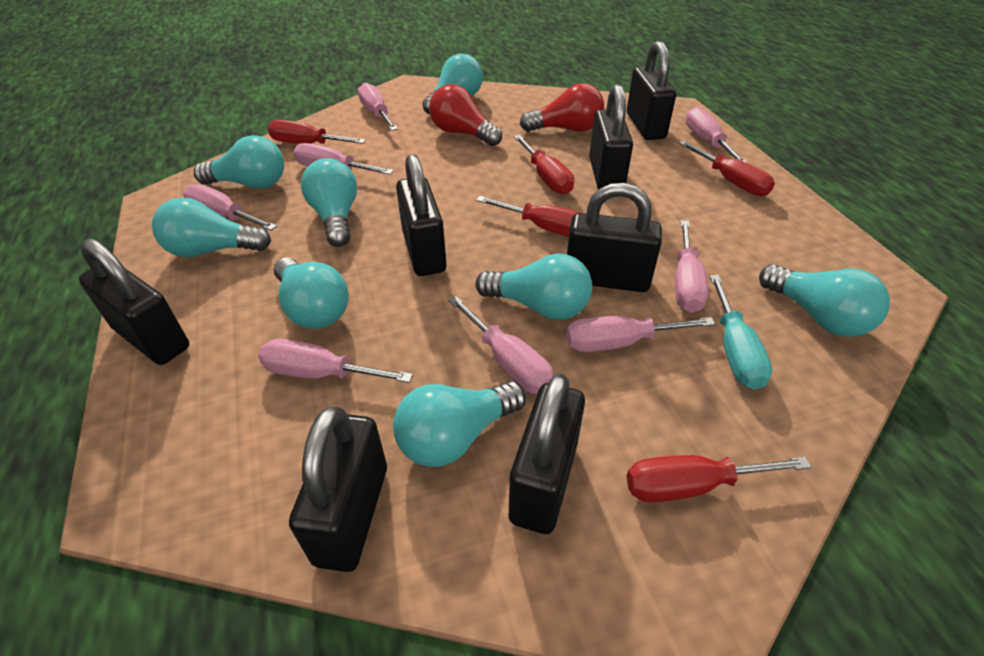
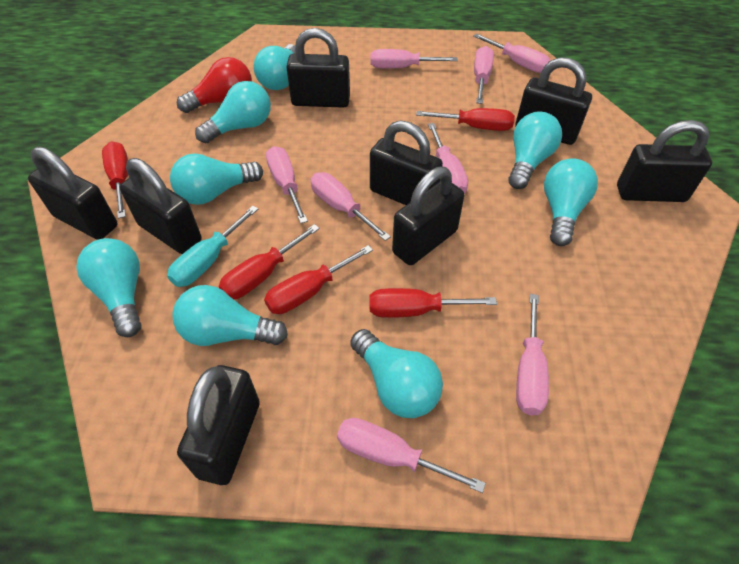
black padlock: [79,239,189,365] [289,406,387,572] [396,154,447,276] [509,373,585,534] [567,183,662,292] [589,84,633,190] [627,41,676,140] = 7 -> [28,147,117,240] [120,158,202,254] [177,365,260,485] [286,28,350,108] [370,120,443,205] [392,167,464,265] [515,57,592,145] [617,120,712,202] = 8
red light bulb: [429,84,502,146] [520,83,604,132] = 2 -> [177,57,252,113] = 1

